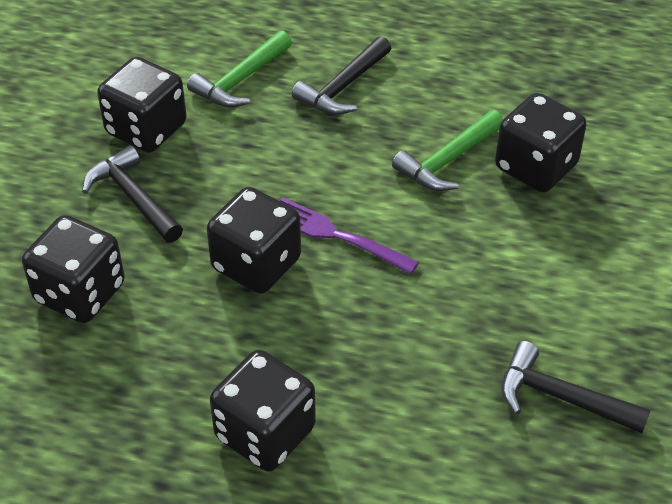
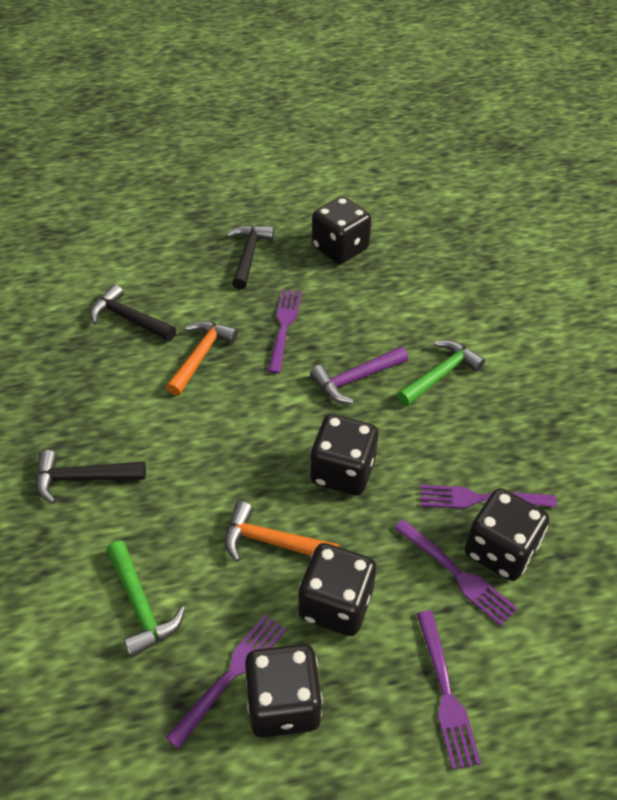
orange hammer: none = 0 -> [166,321,238,396] [225,501,339,562] = 2
purple fork: [280,197,419,274] = 1 -> [166,614,286,749] [268,289,302,374] [394,519,518,627] [417,611,481,770] [420,485,557,509] = 5
purple hammer: none = 0 -> [310,346,408,404] = 1

